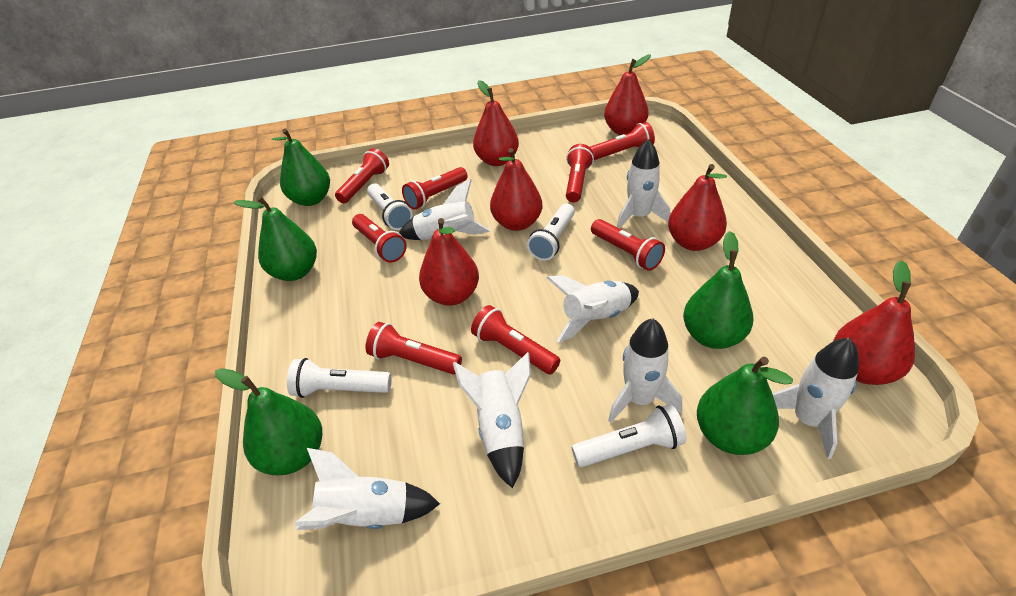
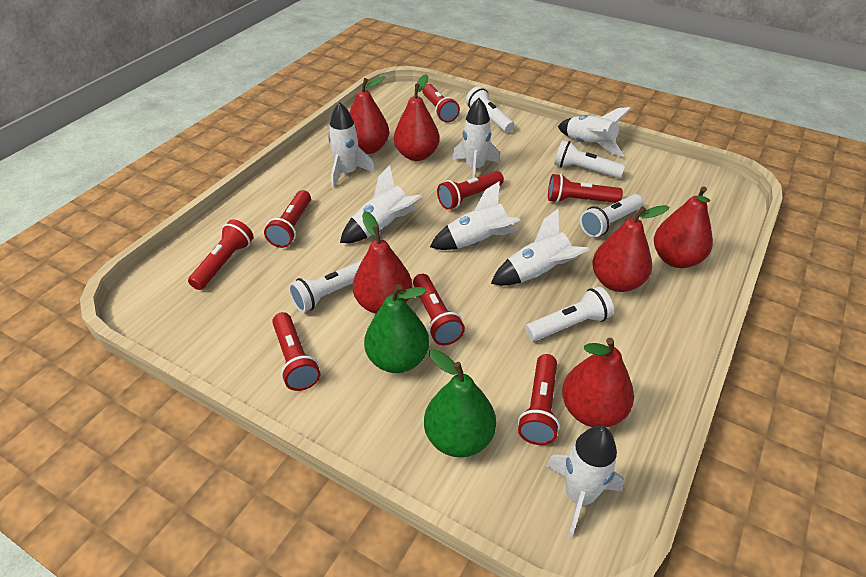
green pear: [215,368,322,475] [233,196,317,281] [272,129,330,206] [683,231,753,349] [697,357,793,455] = 5 -> [364,284,429,373] [424,349,496,457] = 2
white flashlight: [287,358,391,398] [367,183,413,230] [527,204,575,261] [572,404,686,467] = 4 -> [289,260,362,313] [466,86,514,133] [525,287,614,341] [554,140,625,178] [580,194,643,237] = 5

